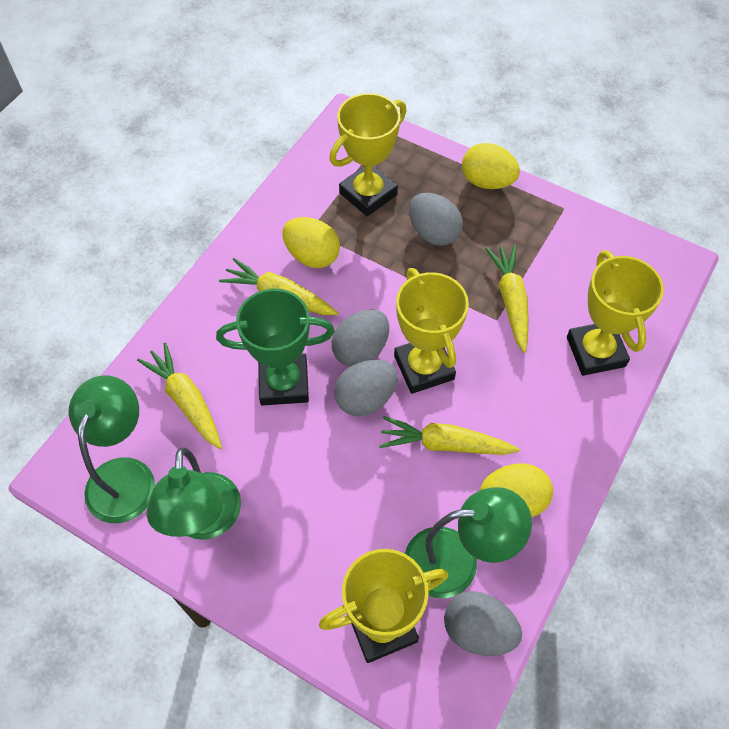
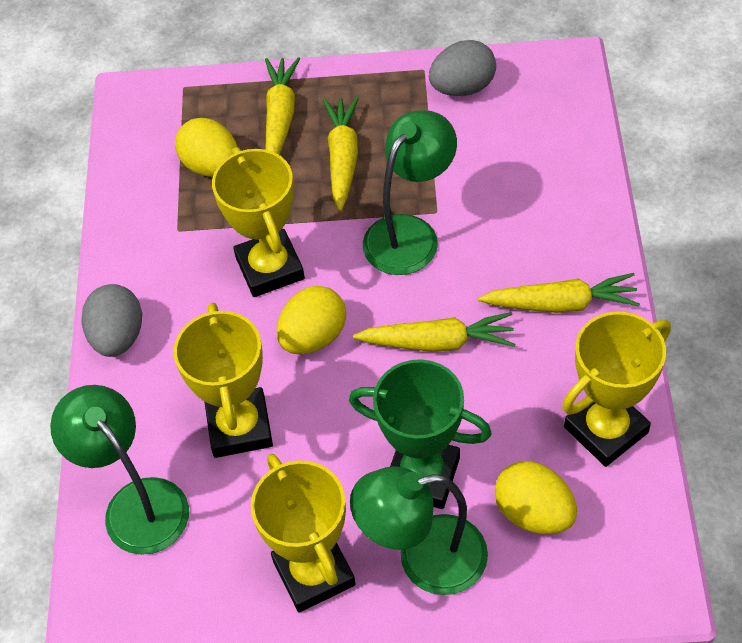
grey egg: [332,309,389,367] [334,360,398,416] [409,193,463,246] [444,591,522,656] = 4 -> [81,284,142,357] [429,40,496,96] = 2

